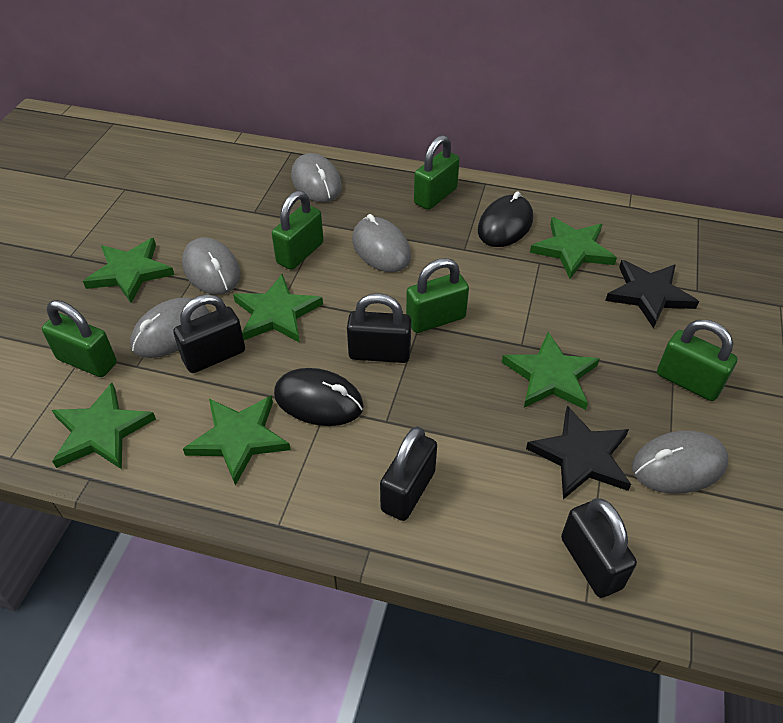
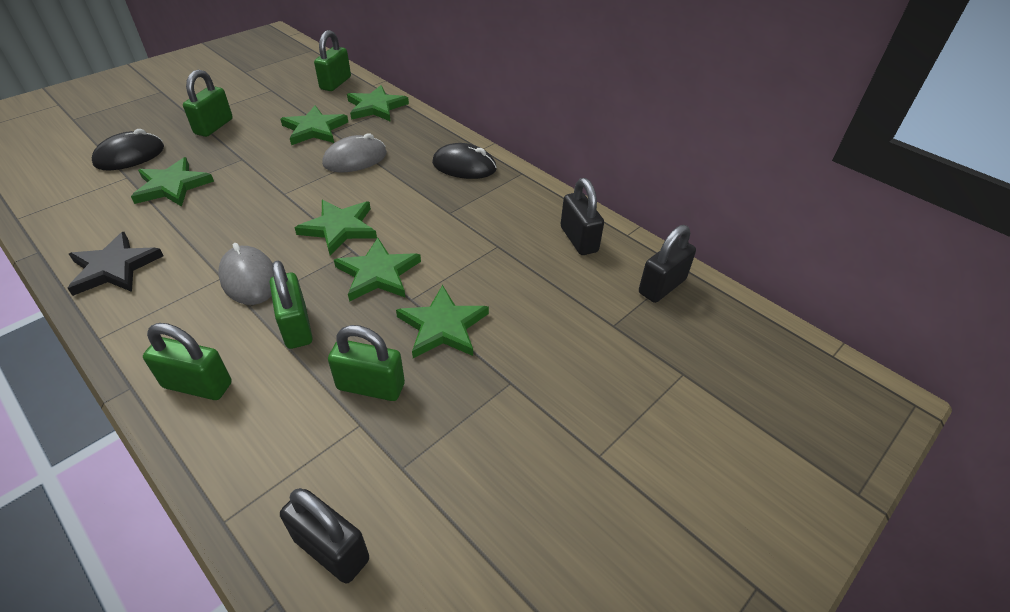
black padlock: [173,294,245,373] [347,293,411,363] [380,426,437,521] [561,498,637,598] = 4 -> [280,488,369,584] [561,178,604,255] [639,225,696,303] = 3
black star: [526,406,631,499] [605,260,699,328] = 2 -> [67,232,164,296] = 1
grey mouse: [130,298,209,358] [182,238,240,295] [291,153,342,202] [352,214,411,272] [632,431,728,494] = 5 -> [218,243,273,305] [322,133,387,172] = 2

